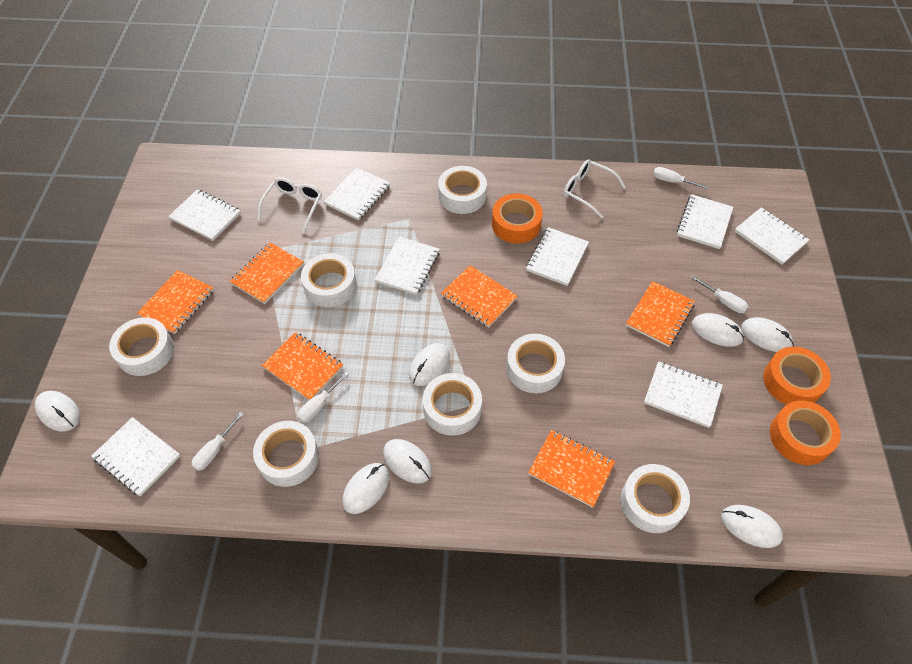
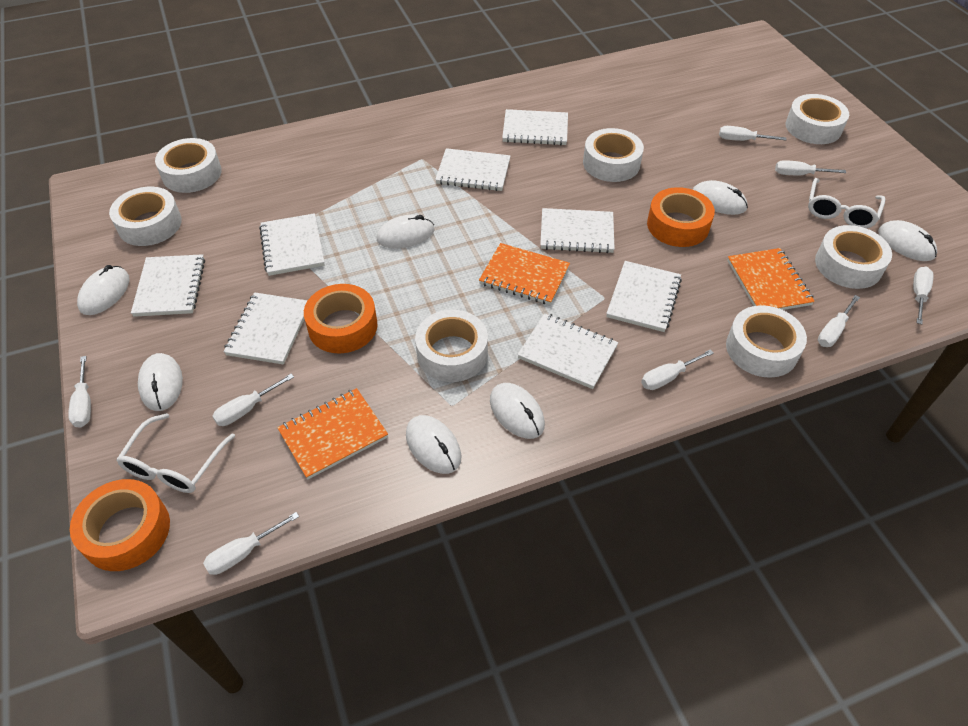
orange notebook: [137,270,214,334] [230,243,304,304] [262,332,343,400] [441,265,517,328] [528,430,615,508] [626,281,695,347] = 6 -> [277,388,388,479] [479,243,570,305] [727,248,815,310] = 3
white screwdriver: [192,412,244,471] [297,372,349,423] [653,167,709,189] [691,276,748,313] = 4 -> [68,356,91,428] [203,512,299,575] [212,374,294,426] [641,349,714,390] [719,126,786,141] [775,160,846,175] [818,295,860,347] [913,267,934,324] = 8

